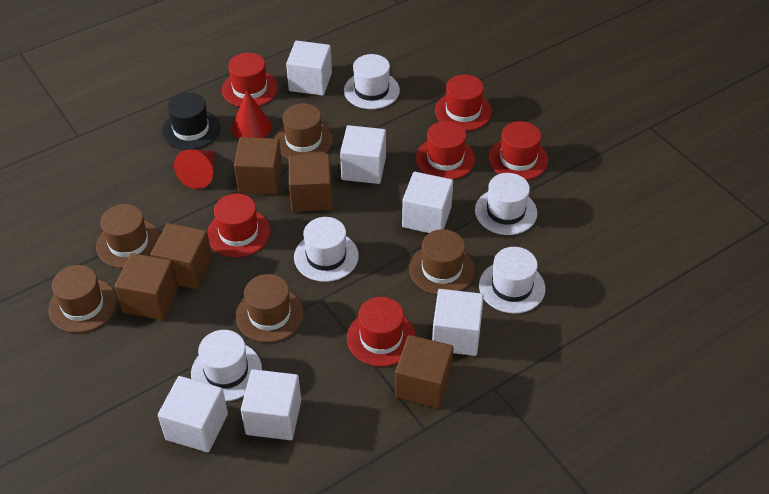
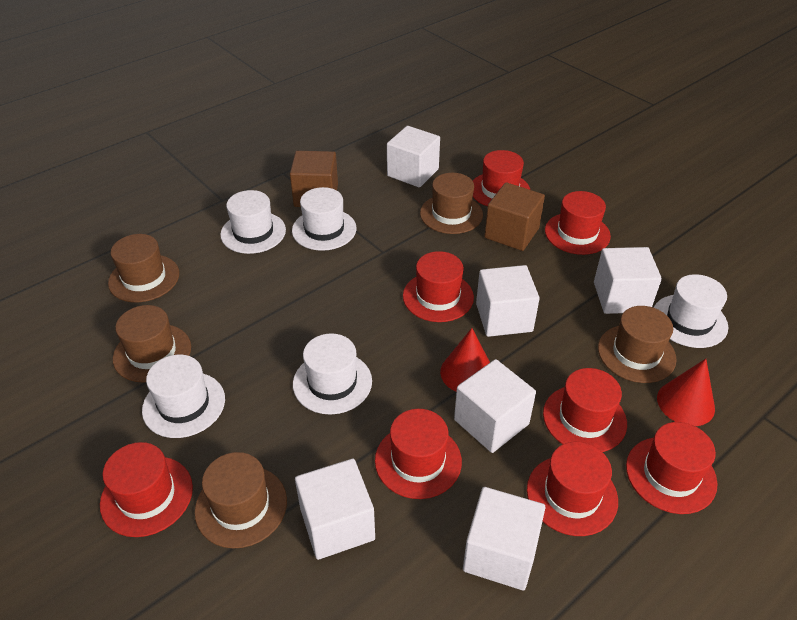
black hat: [162,92,220,150] = 1 -> none = 0
brown cube: [115,253,179,320] [151,223,212,289] [234,137,282,194] [289,154,332,212] [395,335,454,408] = 5 -> [290,151,338,207] [484,182,545,251] = 2
red hat: [207,194,271,257] [222,53,278,107] [347,297,416,367] [415,121,475,180] [435,74,492,131] [488,121,548,180] = 6 -> [100,442,193,537] [375,409,462,499] [403,251,474,322] [473,150,530,207] [527,442,618,536] [543,368,627,452] [545,191,611,255] [626,422,718,514] = 8

